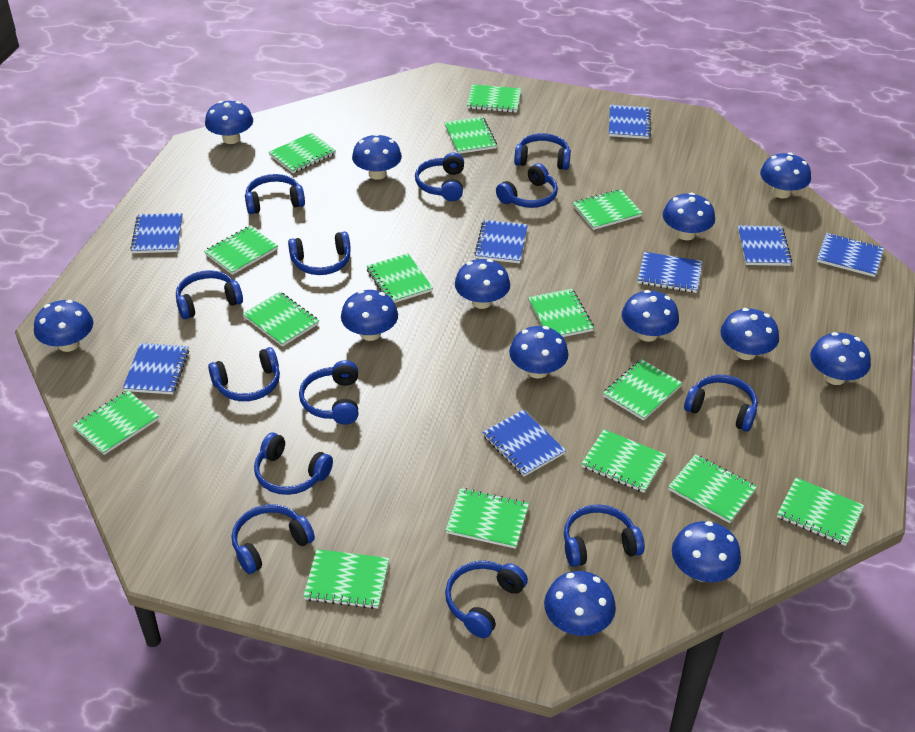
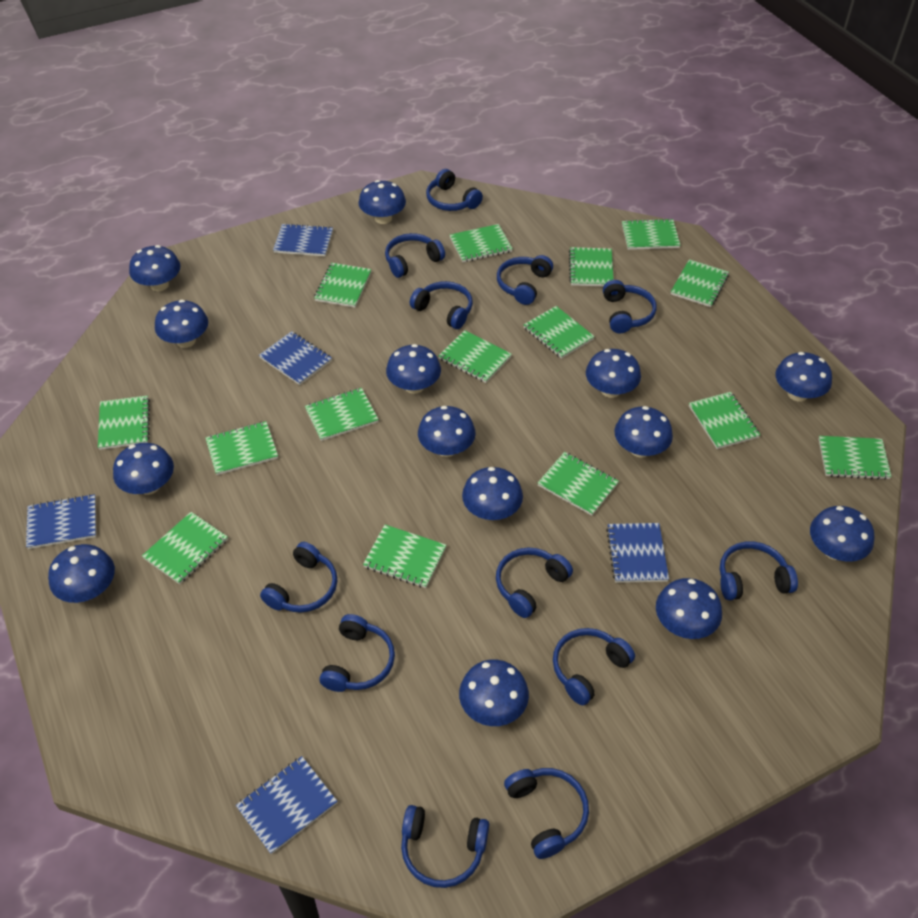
blue headphones: [176,270,243,319] [208,347,280,401] [232,504,315,574] [245,174,305,214] [254,432,333,495] [288,231,351,275] [299,360,358,425] [415,152,464,201] [445,561,528,638] [496,163,558,208] [514,133,571,170] [564,504,644,567] [684,375,758,431] = 13 -> [260,542,337,613] [319,614,395,692] [385,233,445,278] [401,805,489,888] [410,281,473,329] [426,169,483,211] [496,548,573,618] [497,255,553,305] [504,768,589,859] [553,628,635,705] [603,280,657,333] [720,541,798,601] = 12
blue mushroom: [34,300,93,352] [205,101,253,144] [341,290,398,341] [352,134,402,180] [455,259,510,309] [509,326,569,379] [544,571,616,636] [622,290,679,342] [663,192,715,240] [672,521,741,582] [720,308,779,360] [760,152,811,199] [810,332,871,385] = 13 -> [48,544,115,603] [113,443,174,495] [129,245,181,291] [155,300,208,348] [358,180,406,224] [386,344,441,394] [418,406,476,457] [459,660,529,726] [462,467,523,520] [586,349,641,398] [615,406,673,458] [656,578,722,639] [775,352,832,402] [810,506,875,562] = 14
blue notebook: [123,343,189,394] [130,213,183,253] [474,220,528,263] [482,410,566,477] [609,105,651,139] [638,252,703,293] [738,225,792,266] [817,233,884,277] = 8 -> [26,494,96,549] [236,756,337,854] [259,331,332,385] [273,223,333,256] [606,523,669,583] = 5

